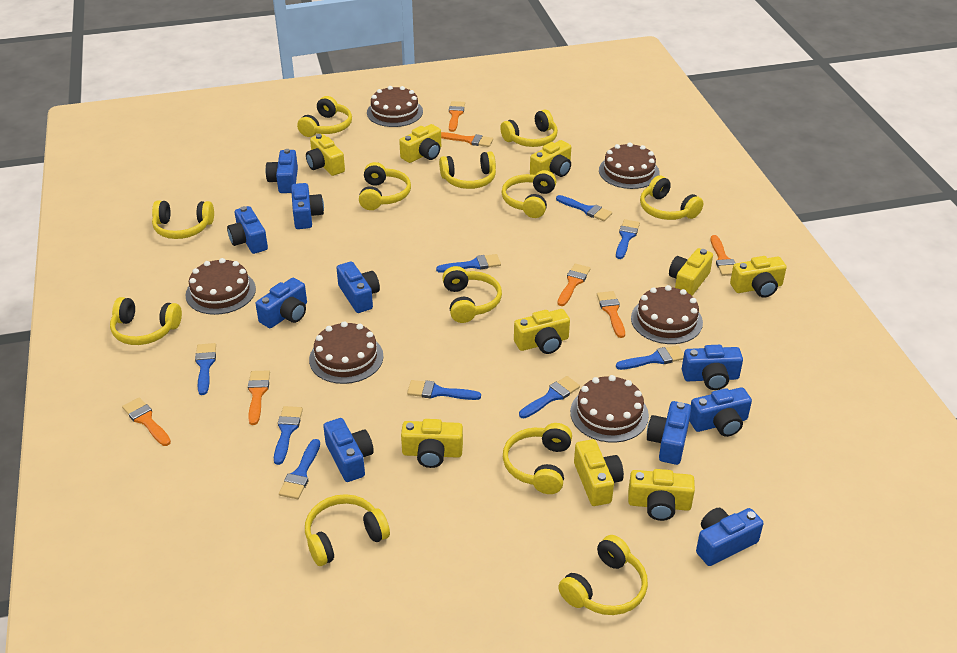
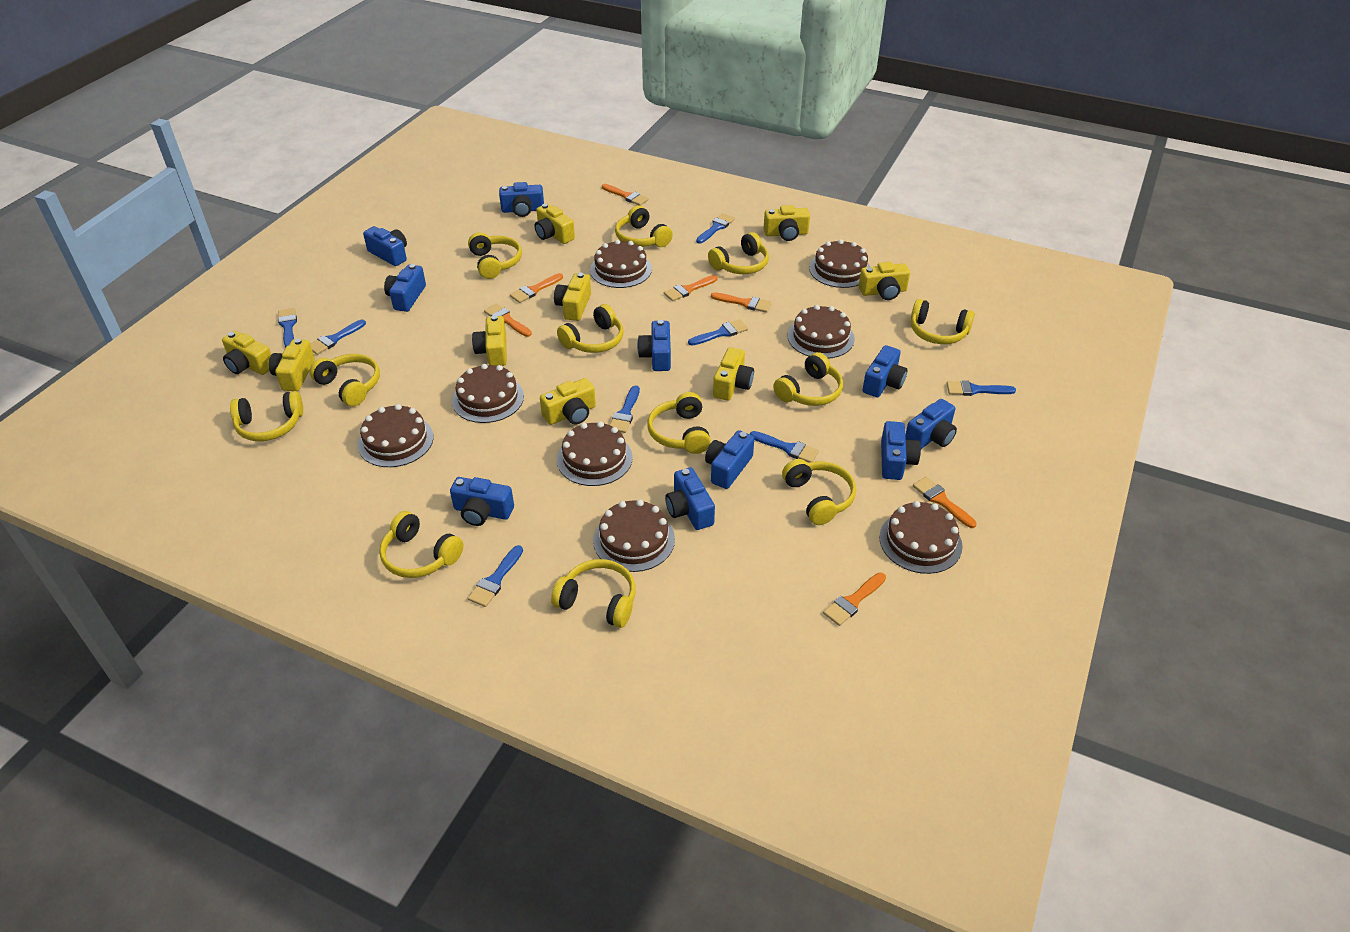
blue brush: [195,343,216,395] [274,406,303,465] [279,439,320,499] [407,380,481,400] [436,254,501,272] [519,376,580,418] [556,195,612,221] [616,219,640,259] [616,345,684,370] = 9 -> [278,308,297,348] [310,320,366,355] [468,545,523,607] [610,385,640,433] [688,319,748,346] [696,213,735,243] [750,431,819,463] [946,380,1016,396] = 8
brown cake: [185,258,256,315] [309,321,383,384] [367,86,423,127] [570,375,649,443] [599,143,660,189] [631,285,703,344] = 6 -> [358,404,433,467] [452,364,524,423] [557,421,633,486] [590,240,652,288] [593,500,675,572] [788,305,855,359] [809,239,870,288] [879,501,962,574] = 8

